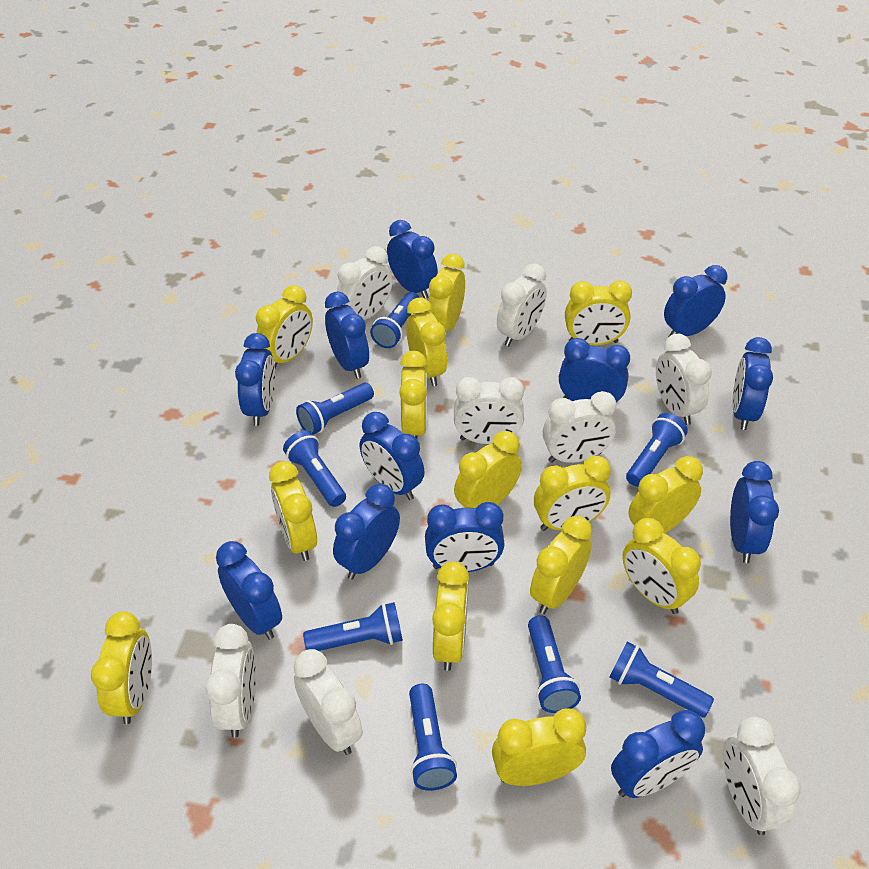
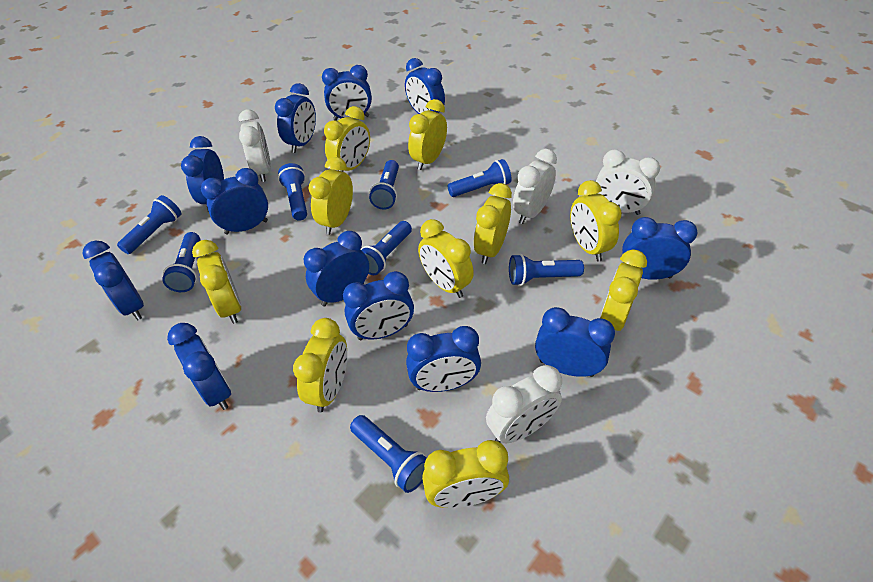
white clock: [205,624,256,738] [293,649,363,755] [337,246,392,320] [454,377,524,444] [497,263,547,346] [543,391,616,463] [656,334,712,425] [723,717,801,835] = 8 -> [238,109,271,182] [486,365,562,443] [513,149,557,224] [596,149,660,215] = 4
yellow clock: [91,611,152,724] [256,285,313,368] [269,461,317,561] [399,351,427,438] [406,298,447,386] [428,254,465,332] [432,561,469,671] [454,431,522,508] [492,708,586,786] [530,516,592,614] [534,456,611,531] [565,281,632,346] [622,518,701,614] [628,456,703,533] = 14 -> [192,240,241,324] [293,318,347,413] [308,157,353,235] [324,106,370,172] [408,99,447,170] [418,219,474,298] [422,440,509,508] [474,183,512,264] [570,180,622,261] [600,249,647,331] = 10

